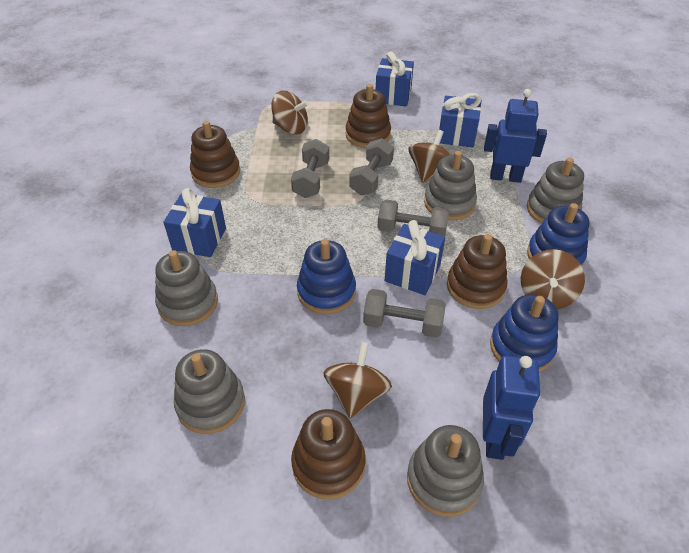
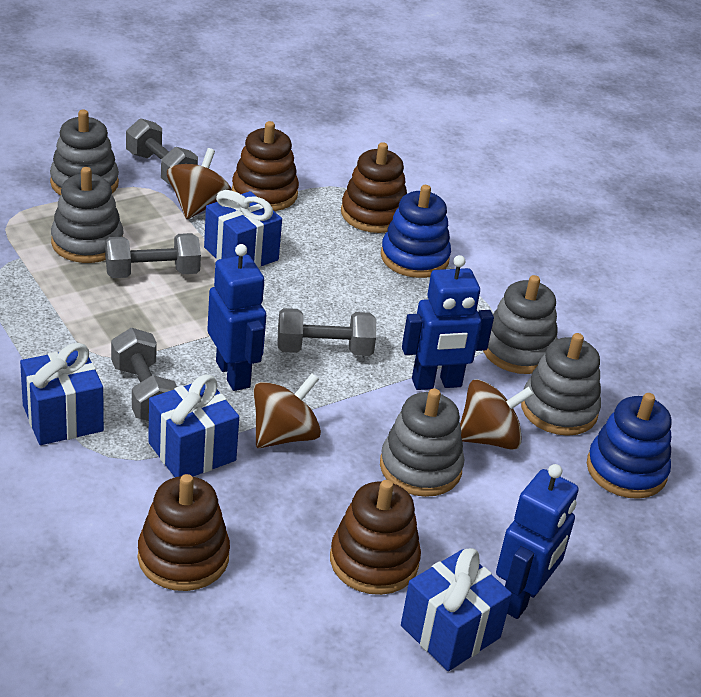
blue robot: [483,355,540,460] [484,89,547,183] = 2 -> [207,244,266,391] [402,255,494,390] [496,464,579,619] = 3
blue stacking toy: [297,239,356,314] [490,294,559,372] [527,203,589,266] = 3 -> [381,185,451,278] [587,393,672,499] = 2
brown spinning top: [271,91,309,135] [323,342,392,419] [409,130,452,183] [521,249,585,309] = 4 -> [167,148,232,219] [253,373,321,448] [460,379,534,450] = 3

